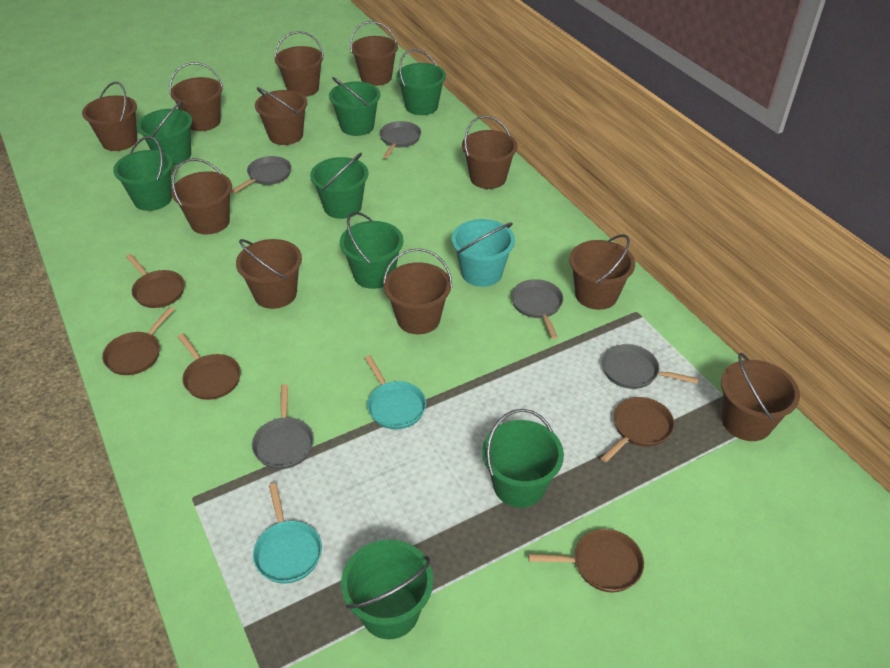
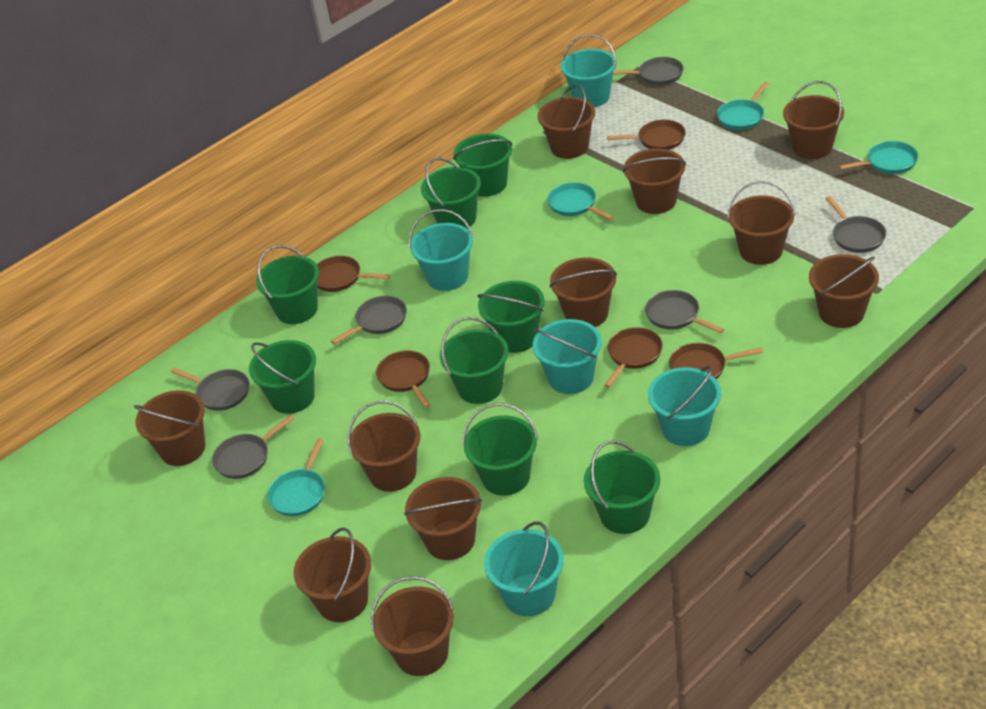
grey pan: [231,156,291,193] [252,384,314,469] [380,121,421,158] [511,279,563,339] [602,344,699,389] = 5 -> [170,367,249,411] [212,415,295,479] [331,296,407,344] [613,57,683,85] [645,290,724,333] [825,196,886,253] = 6
turquoise bucket: [452,219,515,287] = 1 -> [409,209,473,291] [484,521,564,616] [533,319,602,394] [561,34,616,107] [648,365,721,446] = 5
turquoise pan: [253,483,322,584] [365,355,426,429] = 2 -> [267,438,325,516] [547,182,614,220] [717,81,769,130] [838,141,918,174] = 4

